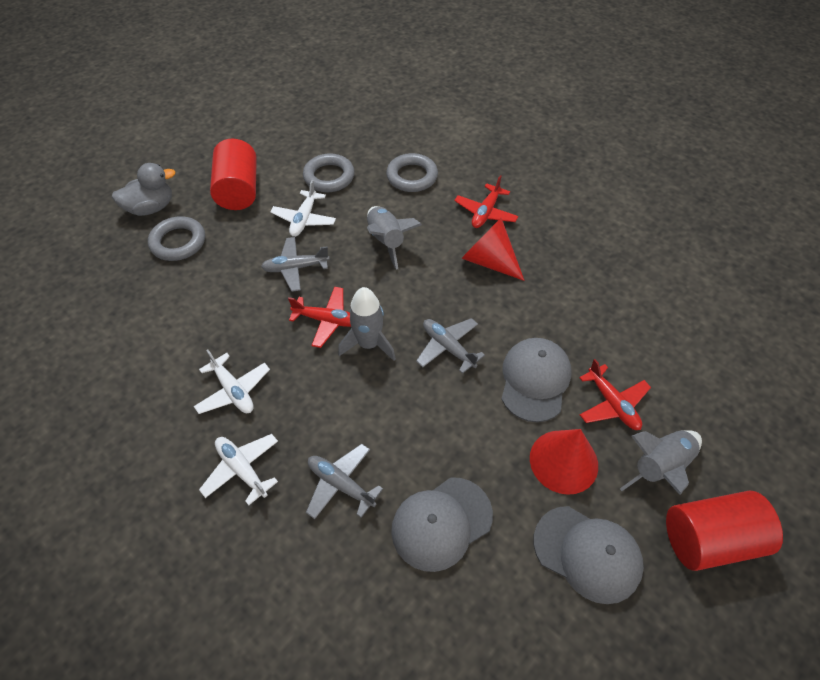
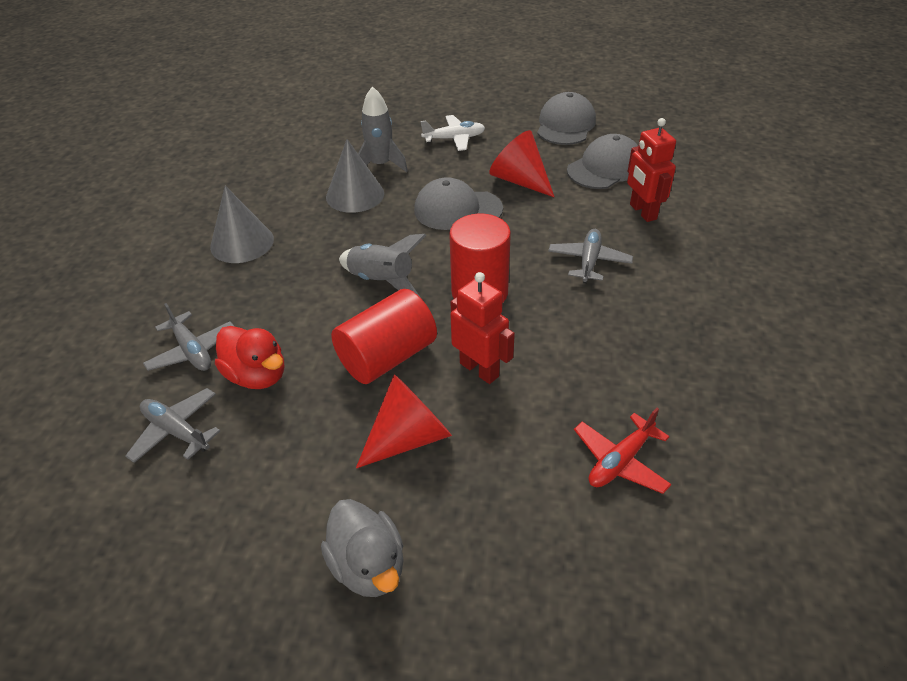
grey cone: none = 0 -> [210,186,274,263] [326,139,384,213] = 2
grey ring: [148,216,205,261] [303,154,354,192] [386,153,438,192] = 3 -> none = 0
grey rocket: [338,287,396,361] [367,206,422,269] [620,430,702,495] = 3 -> [339,234,427,298] [358,86,408,172] = 2
red duck: none = 0 -> [215,326,284,389] = 1
red plane: [288,287,351,348] [454,175,519,228] [579,359,651,430] = 3 -> [574,408,672,494] = 1
red robot: none = 0 -> [450,272,515,384] [627,118,676,222] = 2
white plane: [194,350,270,414] [199,434,278,505] [270,180,336,237] = 3 -> [421,115,485,151] = 1

